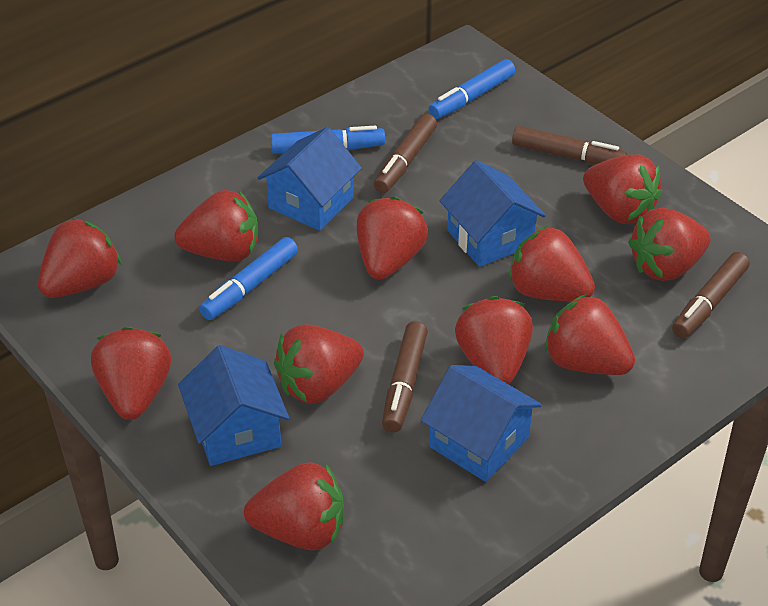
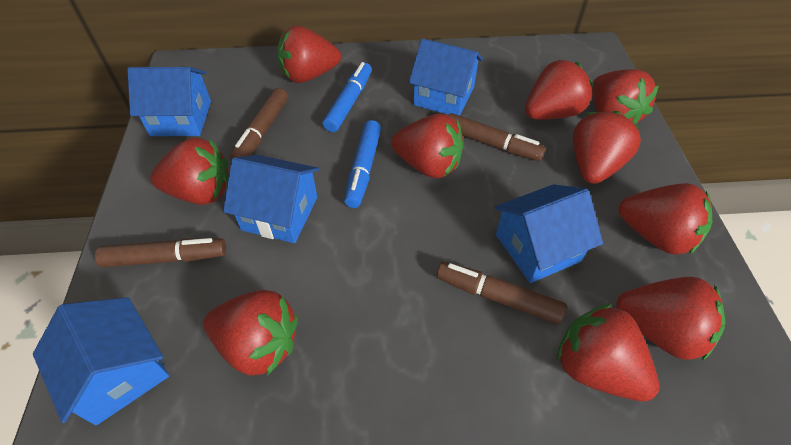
blue house: [178,345,289,466] [258,127,362,231] [421,365,542,482] [440,160,546,267] = 4 -> [33,297,169,425] [127,67,211,136] [223,155,319,243] [409,39,483,116] [494,184,603,283] = 5
blue marker: [199,237,298,320] [271,126,385,154] [428,59,515,119] = 3 -> [322,62,372,132] [344,120,381,208] = 2
red strawberry: [38,218,121,298] [91,327,171,420] [174,190,258,261] [244,462,344,551] [274,324,364,404] [356,197,428,280] [455,296,533,384] [509,226,595,301] [545,294,635,375] [583,154,662,224] [628,208,711,281] = 11 -> [150,138,229,205] [204,290,298,376] [277,25,341,83] [391,113,463,178] [525,60,593,120] [557,304,659,401] [573,111,641,184] [592,69,659,124] [616,277,726,361] [619,183,712,255] = 10

